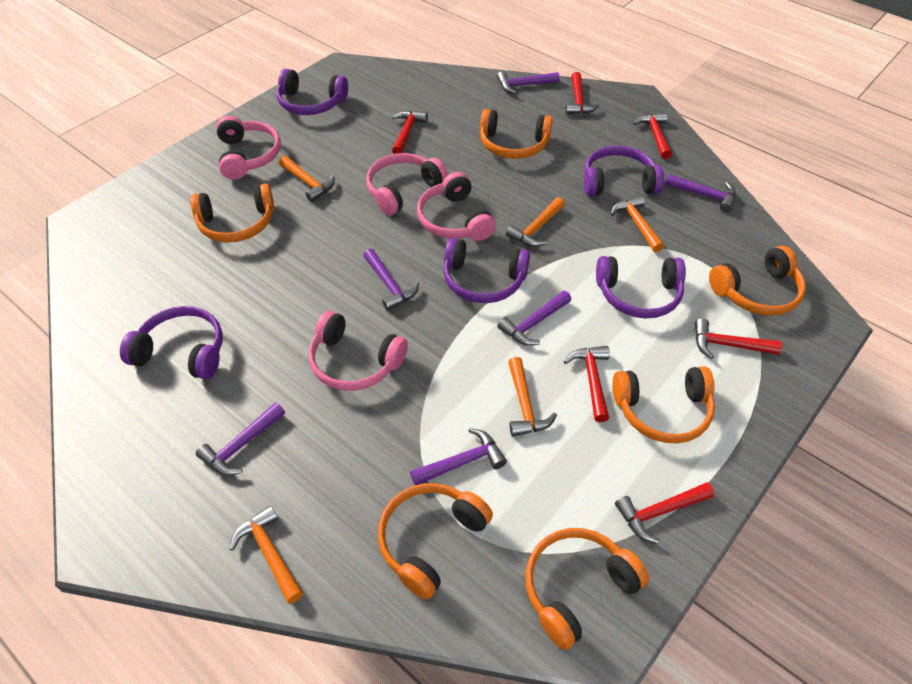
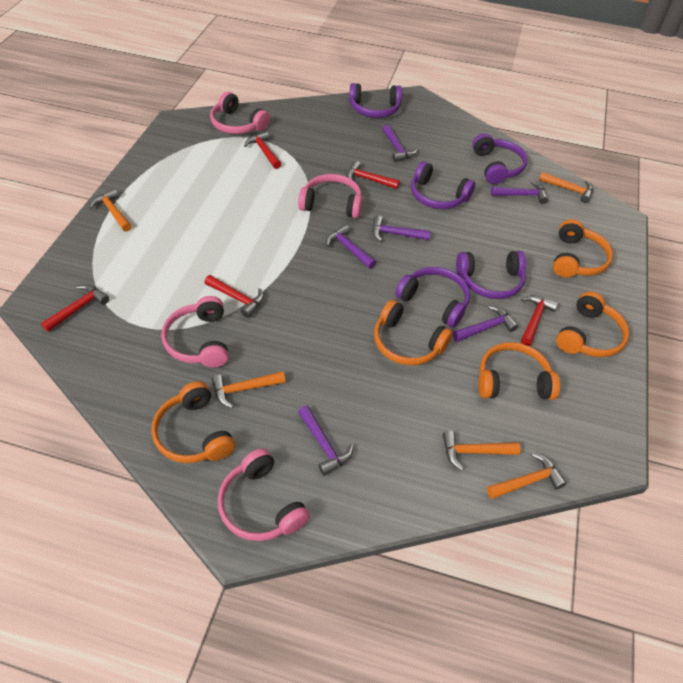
orange headphones: [190,183,274,242] [378,483,493,599] [480,109,553,159] [525,528,649,650] [612,366,715,443] [709,246,806,315] = 6 -> [151,381,235,463] [374,300,453,365] [478,342,560,400] [553,219,613,278] [556,291,629,357] = 5
red hammer: [392,110,428,154] [564,346,610,422] [565,72,600,114] [615,482,714,543] [633,112,672,159] [695,318,782,359] = 6 -> [41,284,109,332] [205,275,264,318] [244,131,281,169] [346,160,400,189] [521,295,558,346] = 5

